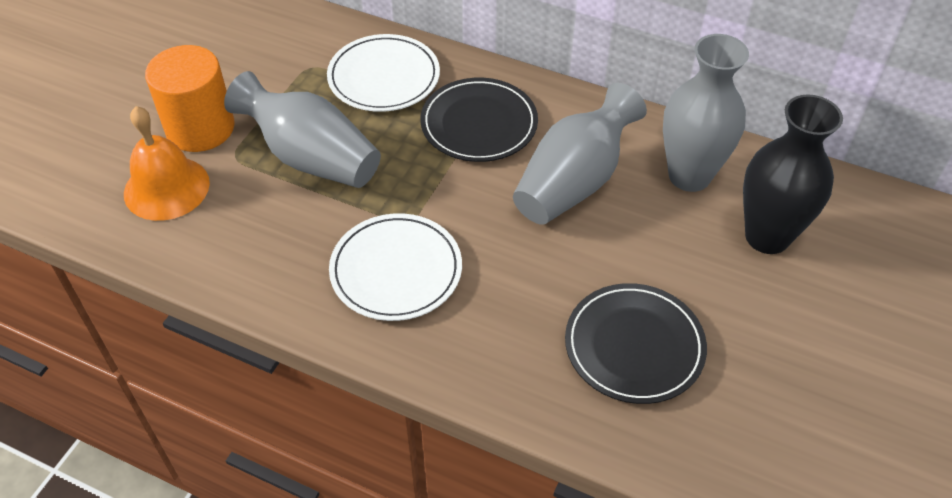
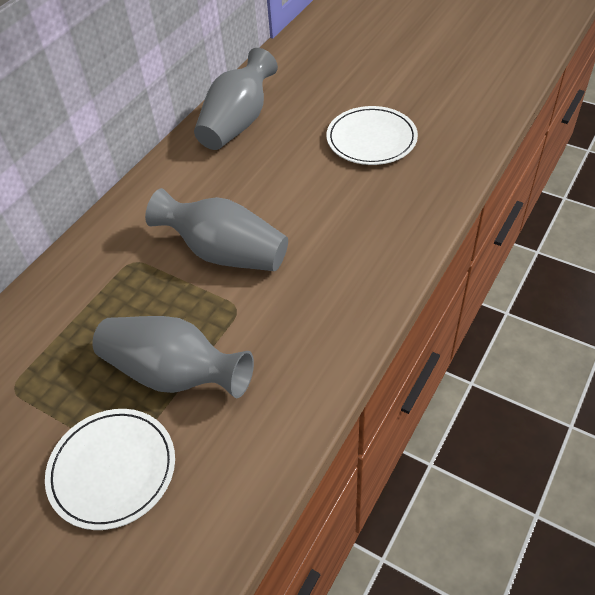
black plate: [420,78,538,162] [565,283,707,404] = 2 -> none = 0
black vase: [743,94,843,254] = 1 -> none = 0
orange bell: [124,106,210,221] = 1 -> none = 0
orange cylinder: [145,45,235,152] = 1 -> none = 0

